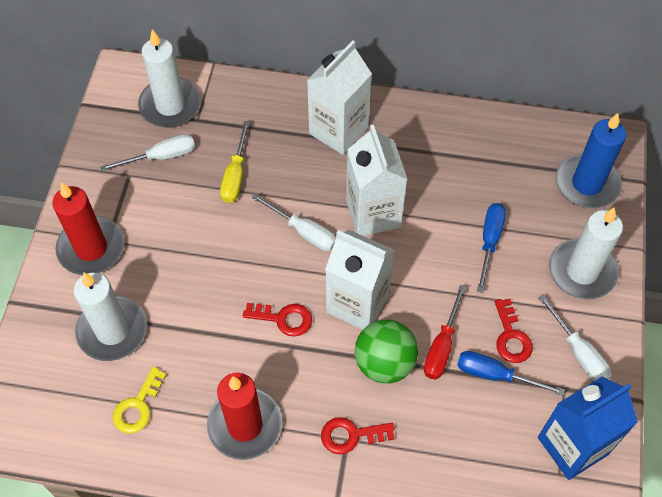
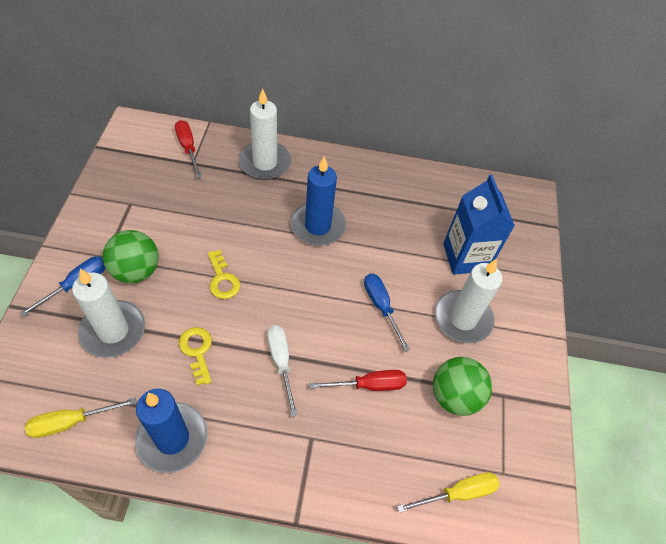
blue candle: [556,113,626,208] = 1 -> [135,389,207,473] [290,156,346,246] = 2
green ball: [354,320,418,384] = 1 -> [103,230,159,283] [433,357,492,416] = 2
red candle: [52,182,124,275] [207,373,282,460] = 2 -> none = 0
red key: [243,303,312,337] [321,417,395,454] [495,299,533,363] = 3 -> none = 0
red screwdriver: [424,285,466,379] = 1 -> [175,120,202,178] [309,370,407,391] = 2
white carton: [307,41,372,155] [325,230,395,330] [346,124,408,236] = 3 -> none = 0
white screwdriver: [100,134,195,171] [252,193,336,251] [538,294,612,381] = 3 -> [267,325,298,417] = 1
yellow key: [113,367,167,434] = 1 -> [179,327,212,386] [208,250,240,299] = 2
yellow screwdriver: [220,121,250,203] = 1 -> [25,398,137,438] [397,472,500,513] = 2

